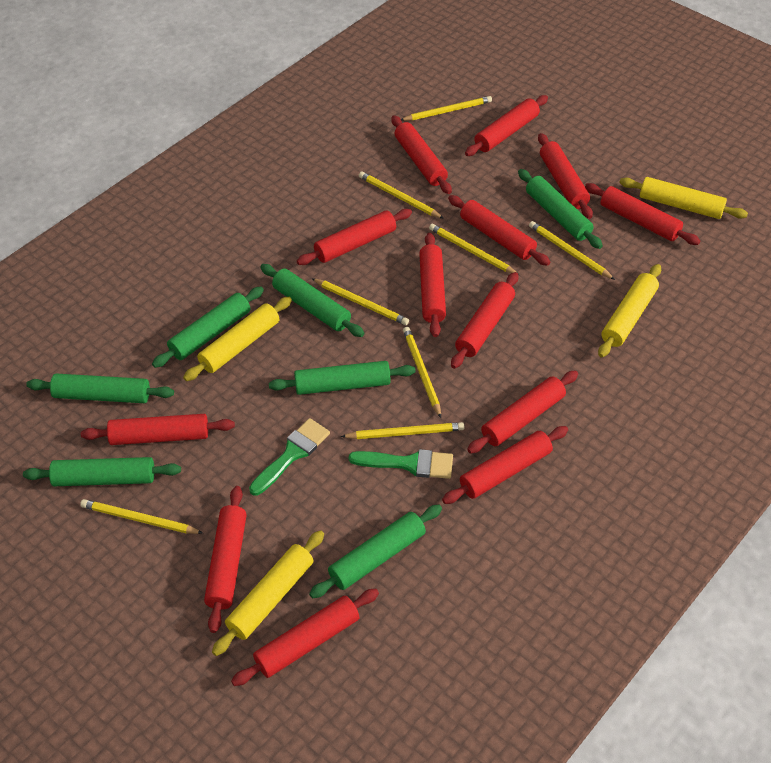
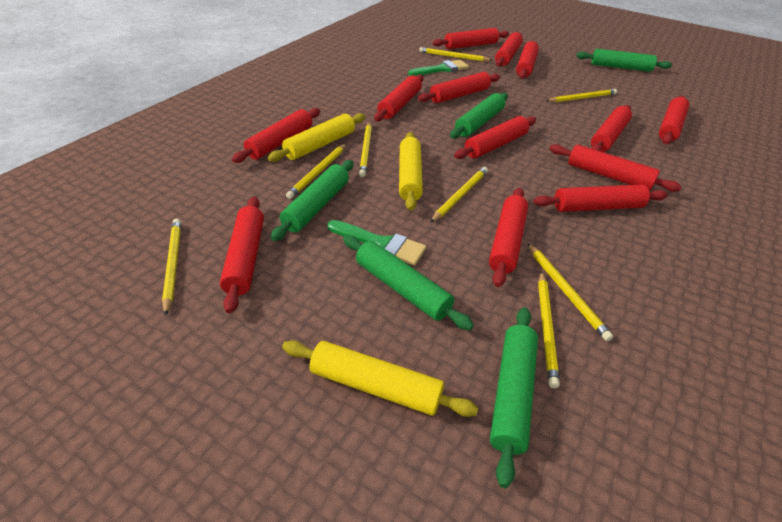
green rolling pin: [23,457,181,486] [26,373,174,403] [152,287,264,368] [260,264,364,337] [269,361,416,395] [309,505,442,598] [518,169,603,249] = 7 -> [271,160,354,241] [343,235,474,331] [450,93,508,139] [490,307,538,488] [576,49,672,72] = 5
yellow rolling pin: [183,297,292,381] [212,530,324,656] [598,264,661,358] [619,177,748,219] = 4 -> [268,113,365,162] [282,340,478,417] [399,132,423,211] = 3

